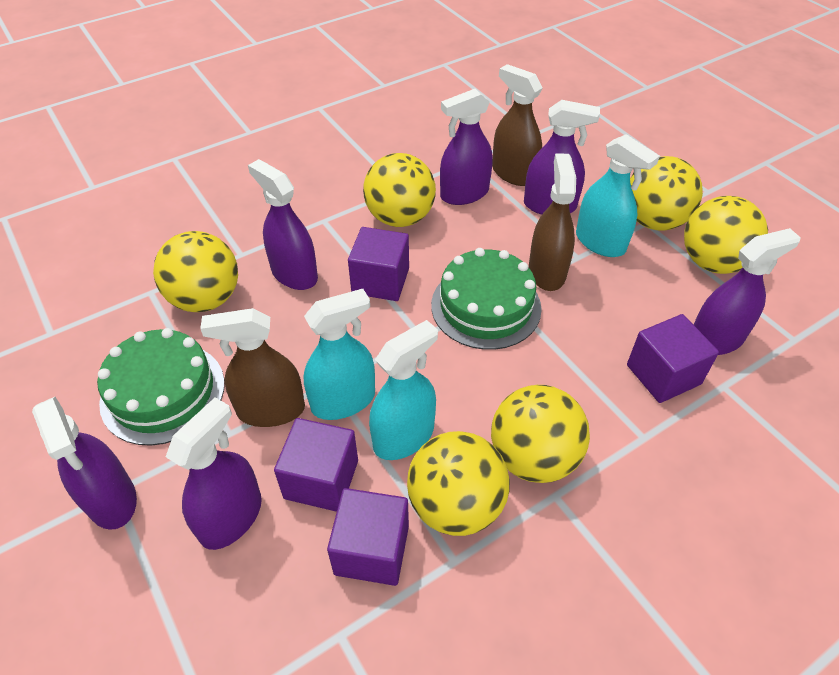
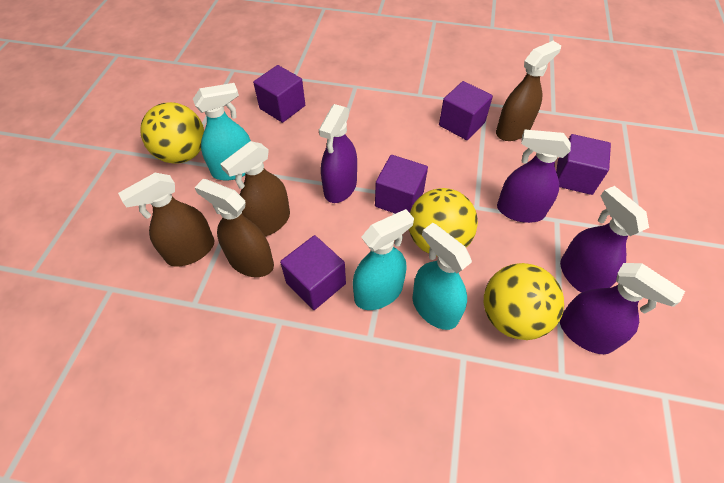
brown spray bottle: [200,308,305,427] [492,64,542,186] [529,154,576,291] = 3 -> [118,173,214,267] [194,179,274,277] [221,141,290,236] [496,41,561,141] = 4
green cake: [97,328,225,446] [431,248,542,350] = 2 -> none = 0
purple cube: [274,418,358,512] [327,488,409,586] [348,227,409,301] [627,314,719,403] = 4 -> [253,65,305,123] [280,235,346,310] [375,155,428,214] [439,81,493,140] [556,134,611,195] = 5
purple spray bottle: [32,397,137,530] [166,398,262,550] [248,159,318,290] [440,89,493,205] [524,100,600,214] [694,228,801,355] = 6 -> [319,104,357,203] [497,129,571,223] [560,186,649,293] [560,263,685,354] = 4
yellow ball: [153,231,238,312] [363,153,436,227] [407,431,510,536] [491,385,590,483] [630,156,703,231] [684,196,768,274] = 6 -> [140,102,204,164] [409,188,478,256] [484,263,564,340] = 3

